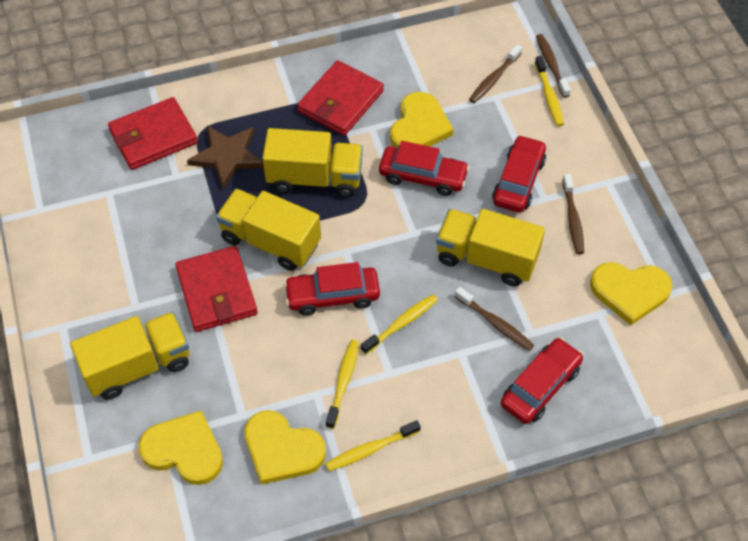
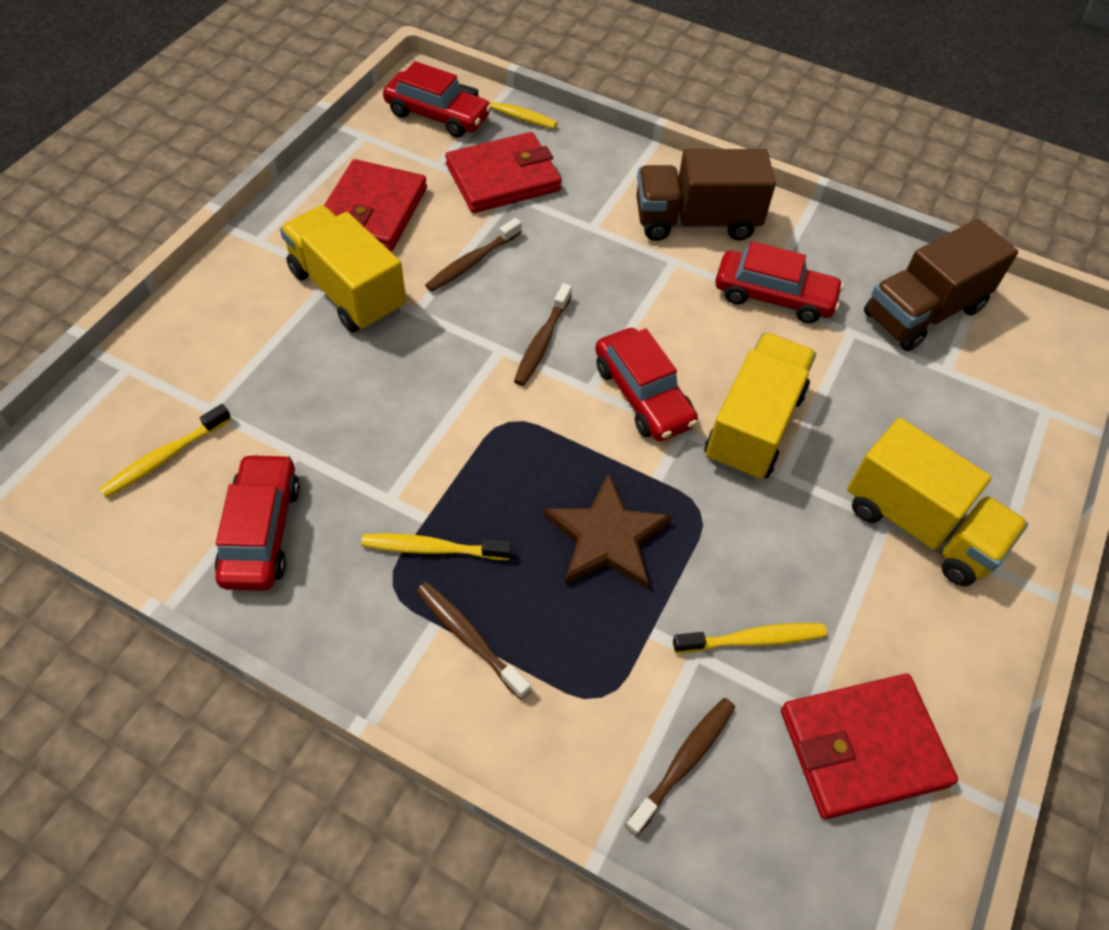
brown truck: none = 0 -> [636,149,776,241] [864,219,1018,351] = 2
yellow heart: [138,411,223,485] [244,410,326,485] [390,92,454,148] [590,262,673,325] = 4 -> none = 0
yellow truck: [70,312,189,400] [216,189,321,271] [263,128,363,198] [436,209,545,286] = 4 -> [280,205,406,333] [704,332,816,480] [847,418,1028,586] = 3

